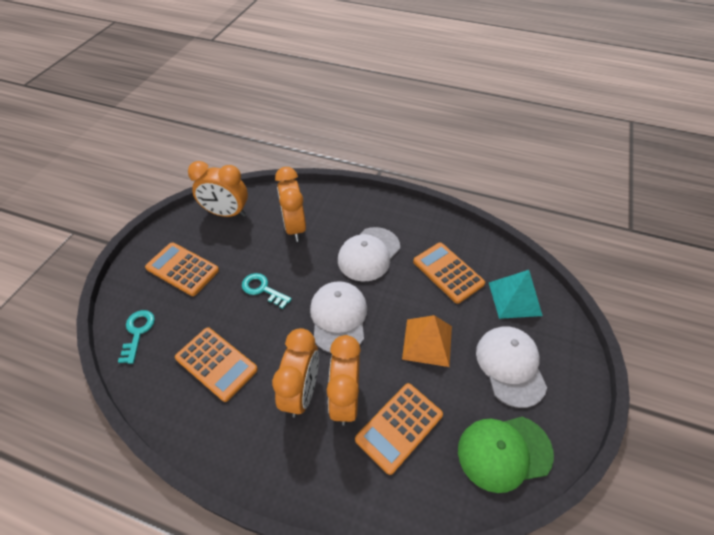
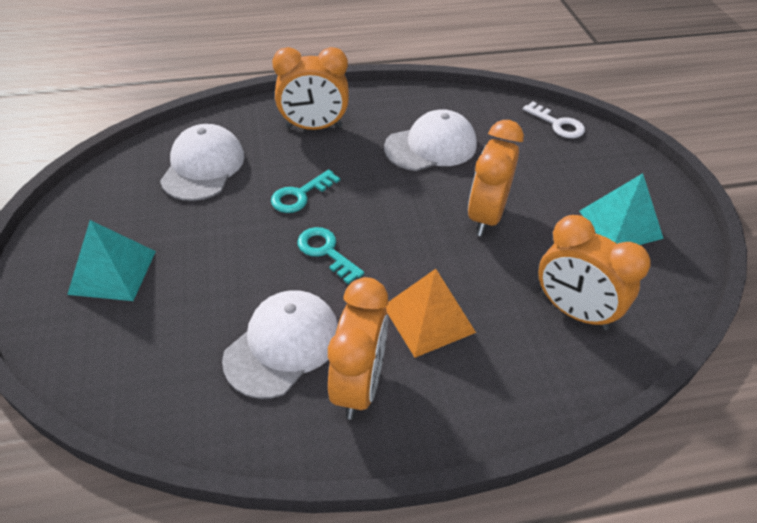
green cap: [458,417,554,493] = 1 -> none = 0
orange calculator: [145,242,219,296] [175,327,258,402] [355,383,443,475] [413,243,485,304] = 4 -> none = 0
turquoise pyramid: [489,270,543,319] = 1 -> [67,220,156,301] [579,173,664,245] = 2
white key: none = 0 -> [523,101,585,138] = 1

